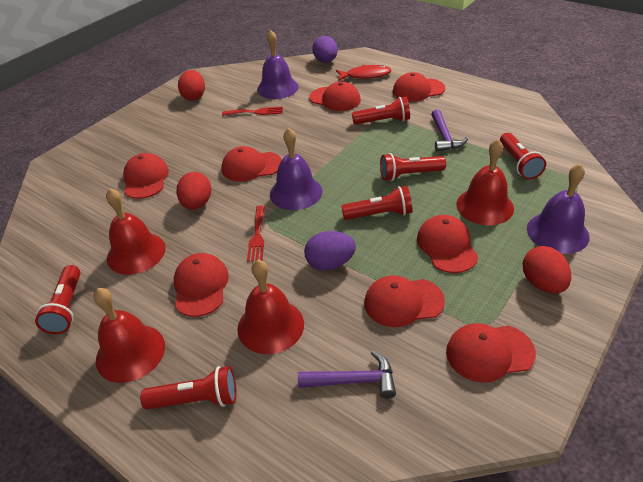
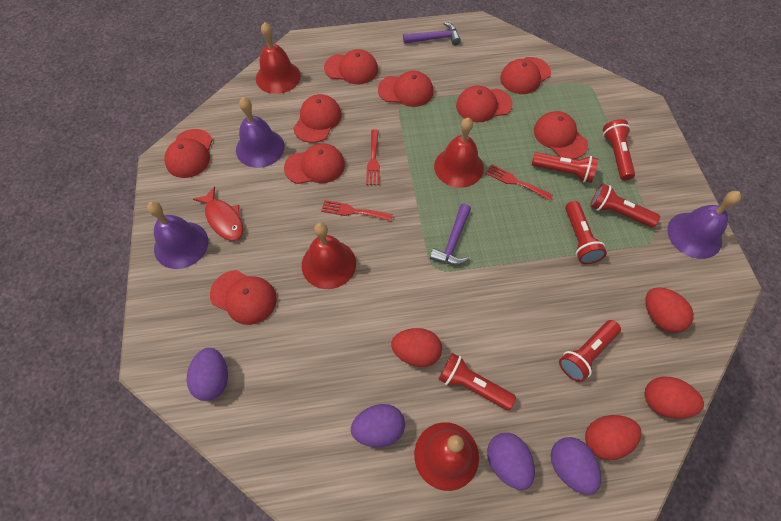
purple egg: [304,231,356,270] [312,36,338,63] = 2 -> [186,348,228,401] [351,404,405,447] [487,433,535,490] [551,437,601,495] = 4
red cap: [123,153,169,199] [174,253,229,317] [222,146,282,182] [309,81,361,111] [364,275,445,327] [393,72,445,102] [417,215,478,273] [446,323,536,383] = 8 -> [164,129,213,178] [210,270,277,325] [284,143,345,184] [293,94,342,143] [324,49,378,84] [378,71,434,107] [456,85,513,123] [500,57,551,94] [534,111,588,159] = 9
red egg: [177,172,212,210] [178,70,205,101] [523,246,571,294] = 3 -> [391,328,442,367] [585,415,641,460] [645,287,694,333] [645,377,704,419] = 4
red fork: [222,107,283,116] [247,205,265,262] = 2 -> [321,200,393,221] [366,129,380,185] [486,164,553,201] = 3

